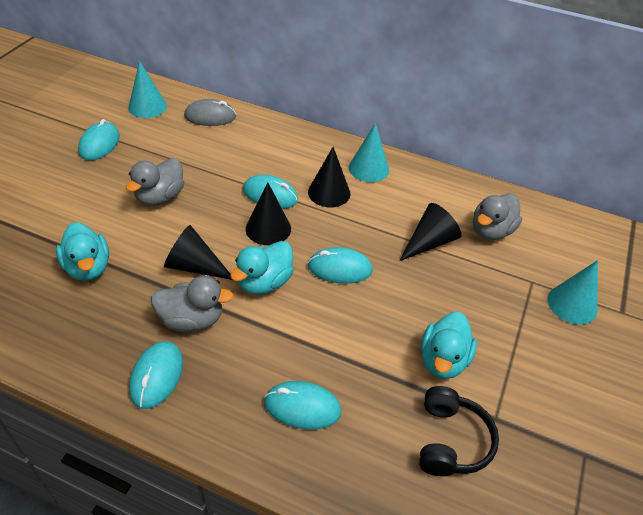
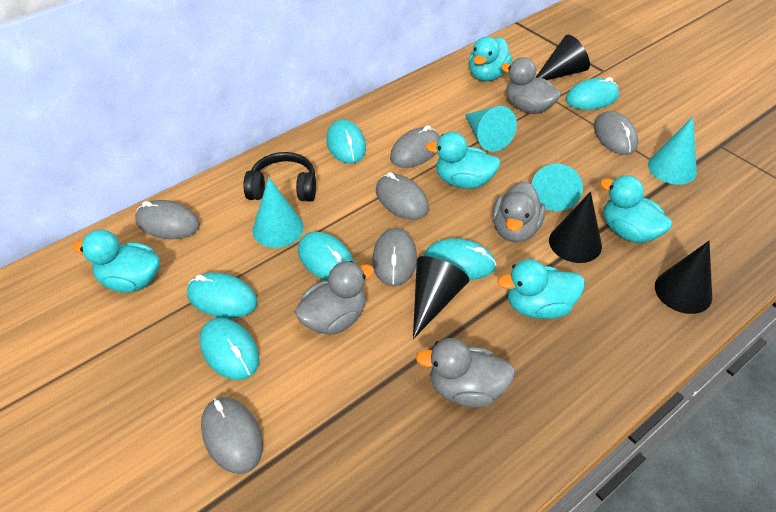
grey duck: [126,158,184,206] [151,276,234,332] [473,193,522,240] = 3 -> [295,261,374,335] [416,338,515,408] [492,181,545,243] [501,57,561,114] = 4
grey mouse: [184,99,236,126] = 1 -> [135,200,200,239] [201,397,263,474] [372,228,417,286] [376,172,429,220] [390,125,440,168] [594,111,638,155] = 6
turquoise cone: [128,61,167,118] [349,123,389,182] [548,260,598,325] = 3 -> [253,177,304,248] [465,106,517,152] [531,164,583,211] [648,117,697,185] = 4
turquoise duck: [56,222,109,281] [230,241,293,295] [421,312,477,379] = 3 -> [73,230,160,293] [425,132,501,189] [469,37,512,81] [497,259,585,319] [600,175,672,243] = 5
turquoise mouse: [78,119,120,161] [129,341,183,409] [243,175,298,209] [264,381,341,430] [308,247,373,284] = 5 -> [187,273,257,318] [200,318,259,380] [298,232,354,281] [326,119,366,164] [424,238,497,280] [565,77,619,110] = 6

